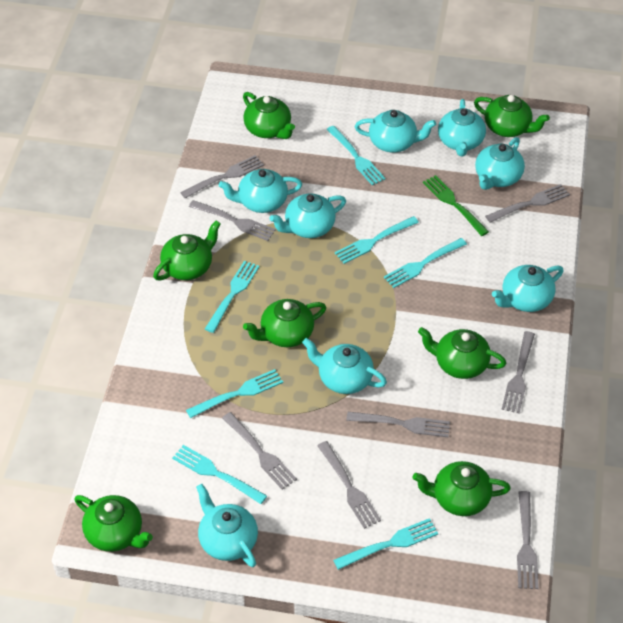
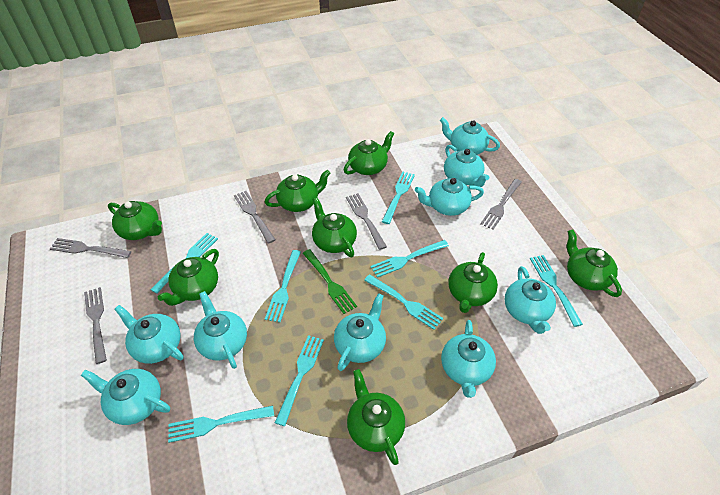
green teapot: [74,495,153,552] [153,221,221,280] [243,92,295,139] [243,299,327,347] [413,461,511,516] [418,327,506,379] [474,95,550,137] = 7 -> [108,201,162,240] [158,249,219,306] [265,170,330,212] [312,197,357,257] [344,131,394,175] [347,369,405,465] [448,252,498,313] [567,229,622,297] = 8
grey fork: [180,155,264,199] [189,200,276,241] [222,412,297,490] [317,441,381,529] [346,412,450,437] [485,184,570,223] [501,331,535,414] [517,491,539,589] = 8 -> [50,238,131,258] [84,287,107,364] [234,191,276,244] [346,193,387,250] [480,179,522,230] = 5
turquoise fork: [172,445,267,504] [186,369,283,418] [205,261,259,333] [326,126,386,185] [333,518,438,570] [335,216,419,264] [384,238,467,288] = 7 -> [150,233,218,294] [168,406,274,443] [265,250,301,322] [275,335,324,426] [364,274,443,330] [371,240,449,278] [382,171,415,224] [530,255,583,327] = 8
turquoise teapot: [196,484,258,567] [219,169,302,213] [270,193,346,238] [302,338,387,394] [355,110,436,153] [438,99,486,156] [475,137,525,190] [492,265,564,312] = 8 -> [81,369,170,425] [114,305,184,364] [194,291,247,369] [334,293,386,371] [415,178,484,216] [440,117,500,155] [441,320,496,398] [444,145,489,187] [505,266,556,334] = 9

